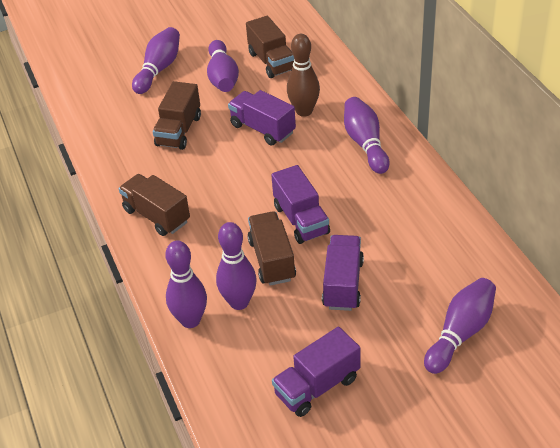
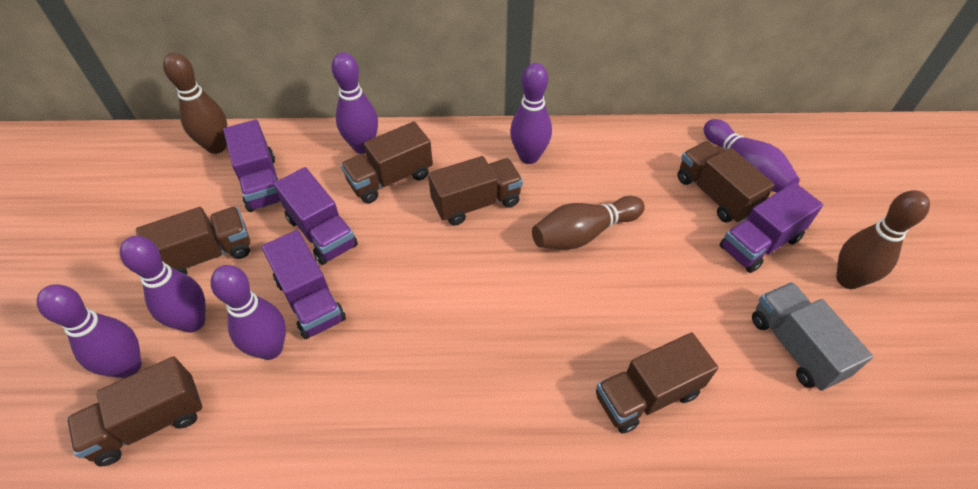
brown bowling pin: [287,34,320,117] = 1 -> [163,52,227,154] [532,196,645,249] [836,190,930,289] = 3
brown truck: [119,174,190,236] [153,81,201,150] [246,16,294,78] [248,211,296,286] = 4 -> [67,356,203,466] [136,207,250,275] [341,122,433,203] [428,156,523,225] [596,333,718,433] [677,141,775,223] = 6
grey truck: none = 0 -> [752,282,873,391] = 1

